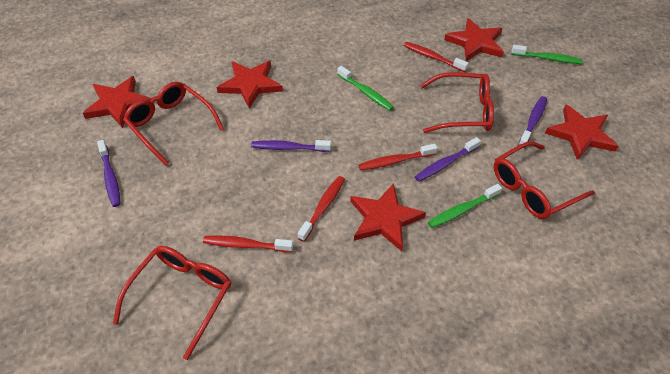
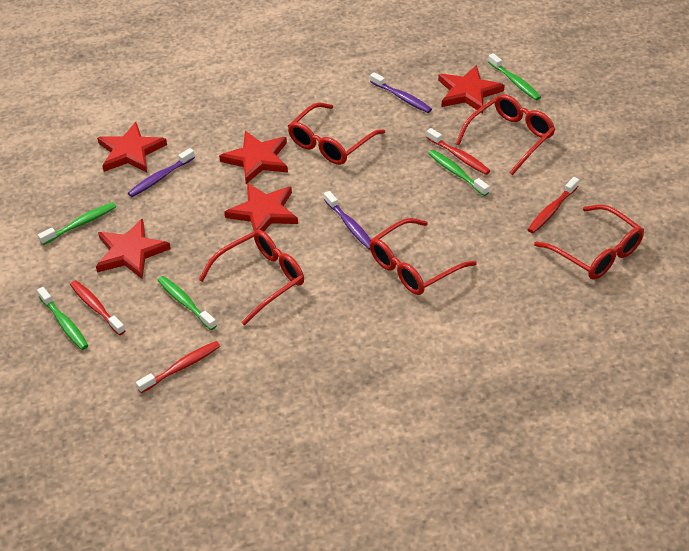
green toothbrush: [337,66,394,111] [428,184,502,228] [511,45,583,64] = 3 -> [37,287,88,350] [38,202,116,245] [157,276,217,330] [428,150,490,196] [488,53,541,100] = 5
purple toothbrush: [97,140,121,207] [251,140,331,152] [415,137,481,182] [518,96,547,148] = 4 -> [128,148,195,197] [324,191,371,250] [370,72,432,113] = 3
red glasses: [113,246,231,360] [123,81,224,165] [421,72,494,133] [494,141,595,219] = 4 -> [198,230,304,326] [288,102,385,165] [370,218,477,295] [456,94,555,175] [534,204,644,280] = 5

